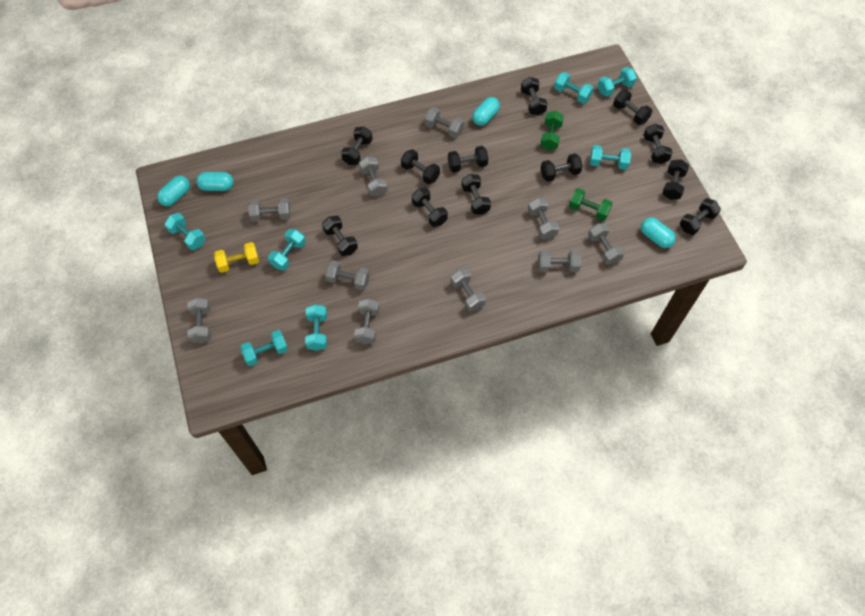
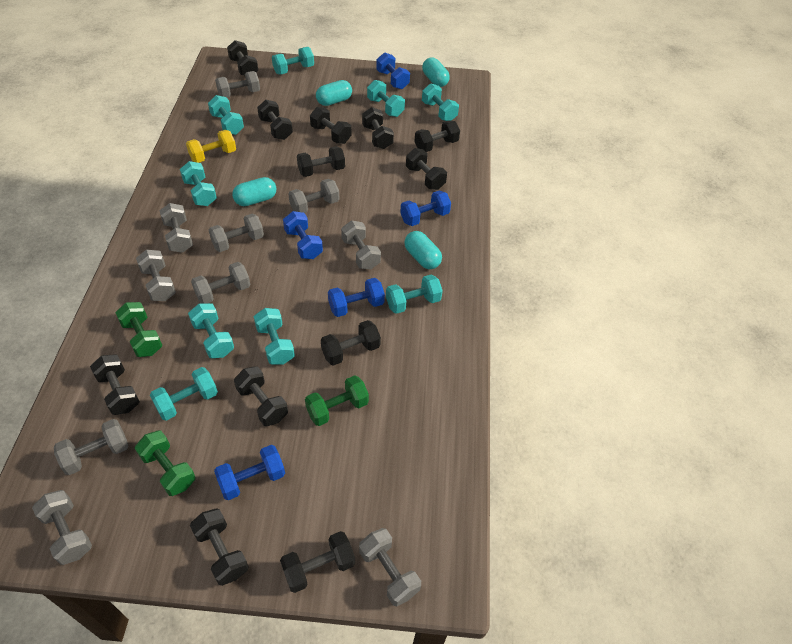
blue dumbbell: none = 0 -> [214,445,285,500] [283,211,323,259] [328,278,385,317] [376,53,410,89] [400,190,451,226] = 5
green dumbbell: [540,111,564,150] [569,188,613,221] = 2 -> [115,302,162,357] [135,430,196,496] [305,375,369,426] = 3
turquoise dumbbell: [164,213,206,250] [240,330,288,366] [268,229,306,270] [305,304,327,351] [554,72,594,104] [590,145,631,170] [597,67,637,97] = 7 -> [150,367,218,421] [180,161,217,206] [188,303,234,358] [208,95,244,135] [254,308,295,365] [272,47,314,74] [367,80,405,117] [386,274,443,314] [422,84,459,121] = 9

